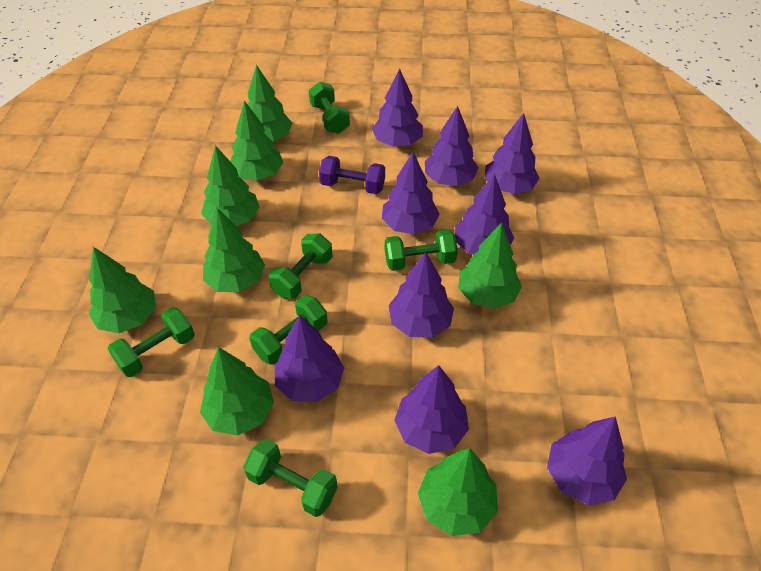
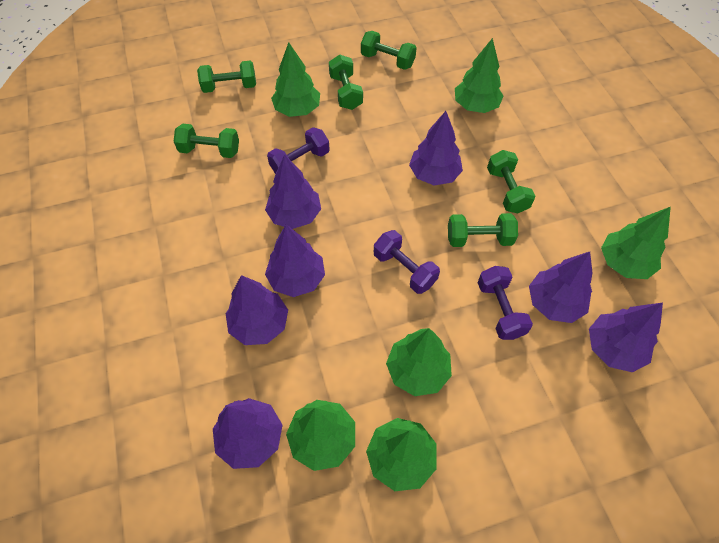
green tree: [89,247,156,333] [200,347,274,436] [201,145,260,226] [203,208,265,292] [230,101,283,181] [248,65,292,142] [418,448,498,536] [458,223,522,309] = 8 -> [271,42,320,117] [286,400,355,471] [366,418,437,491] [386,328,452,396] [455,38,503,113] [601,207,671,279] = 6
purple dumbbell: [319,156,385,194] = 1 -> [267,127,330,174] [374,230,440,294] [477,266,533,340] = 3
purple tree: [275,315,344,402] [372,69,423,147] [382,152,440,234] [388,252,454,338] [394,365,469,454] [425,106,479,186] [455,174,514,255] [484,113,540,194] [547,416,627,505] = 9 -> [213,398,282,469] [226,275,288,345] [265,154,321,229] [265,224,325,297] [409,111,463,186] [529,252,592,323] [589,302,663,372] = 7

